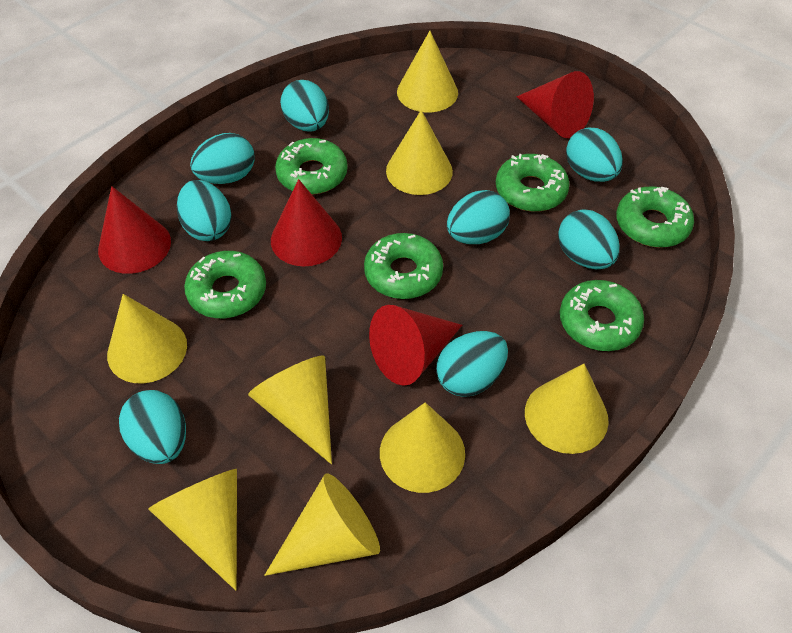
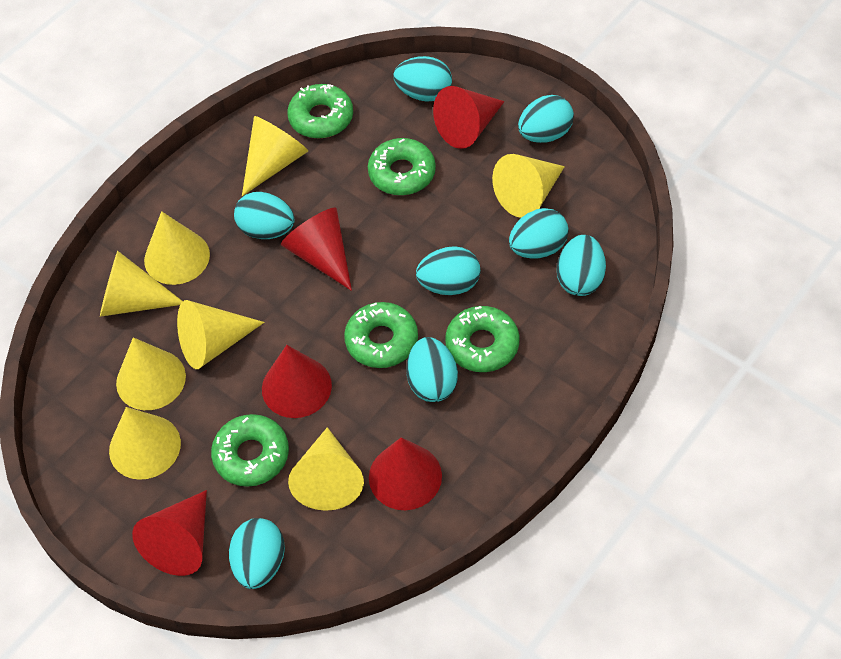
green donut: [184,251,266,318] [275,138,348,195] [364,233,443,299] [496,154,570,212] [560,280,644,351] [616,186,694,248] = 6 -> [211,414,289,487] [287,84,353,138] [344,302,418,368] [368,138,436,195] [445,306,520,372] = 5
red cone: [98,186,171,274] [271,179,342,267] [369,305,462,386] [516,71,594,138] = 4 -> [132,490,207,576] [262,345,332,418] [281,207,352,291] [369,437,442,510] [433,86,505,149] = 5

